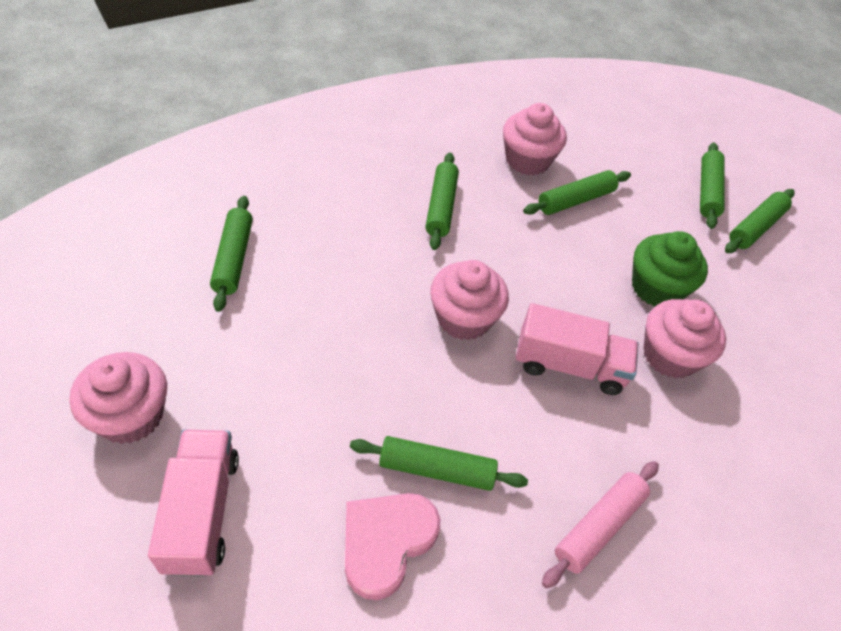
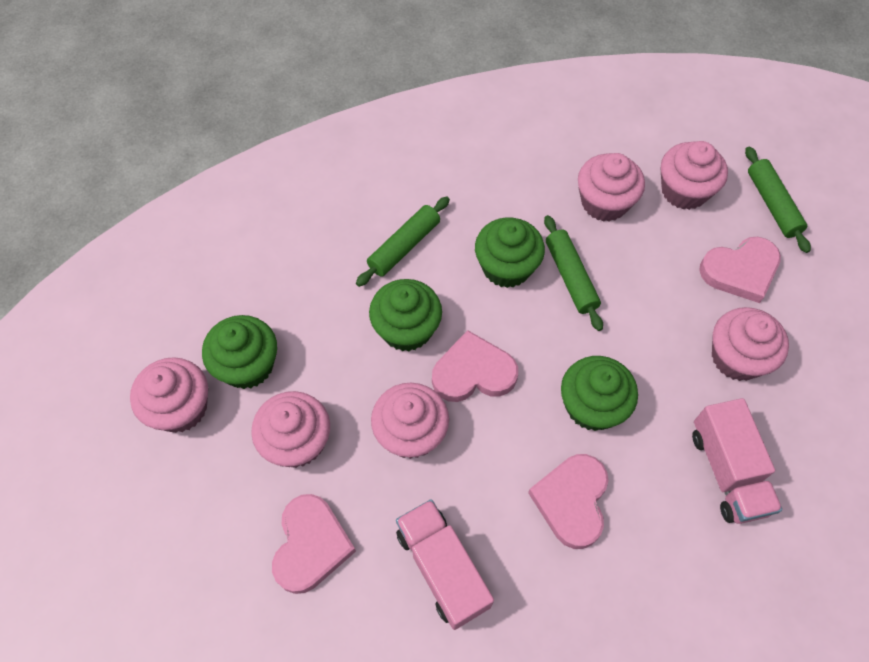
green cupcake: [632,231,708,306] = 1 -> [202,315,277,389] [369,279,442,351] [475,217,545,288] [561,356,638,431] = 4
green rolling pin: [210,196,253,312] [350,436,528,491] [426,153,459,250] [523,170,631,215] [700,143,725,229] [725,189,795,253] = 6 -> [356,197,450,287] [544,215,603,331] [745,147,811,253] = 3
pink cupcake: [69,352,167,444] [430,260,509,340] [503,103,567,175] [643,299,726,379] = 4 -> [130,357,208,433] [251,391,330,468] [371,383,449,459] [578,153,645,222] [660,141,728,210] [712,307,789,381] = 6
pink heart: [345,493,440,600] = 1 -> [272,494,356,594] [432,330,518,402] [528,454,608,549] [699,237,781,303] = 4
pink rolling pin: [542,461,659,588] = 1 -> none = 0

